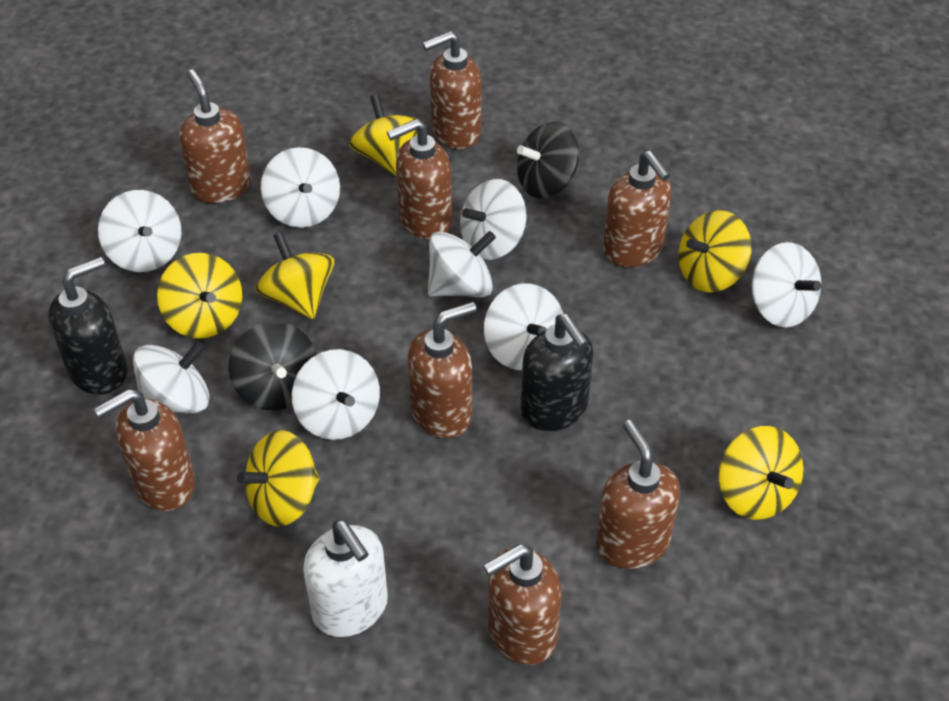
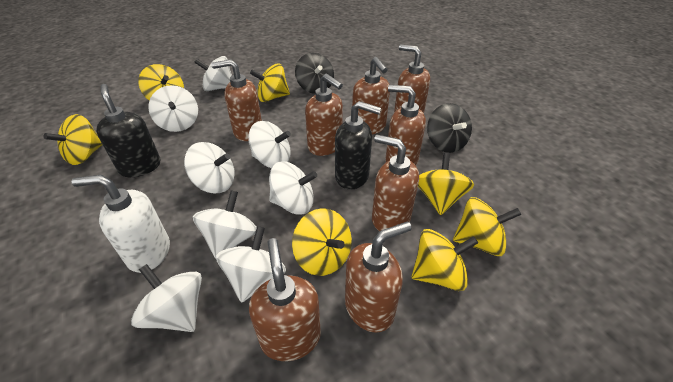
yellow spinning top: [157,253,242,338] [237,430,320,526] [255,232,334,319] [349,94,420,176] [678,210,752,293] [718,426,803,520] = 6 -> [44,114,102,165] [138,64,184,101] [250,64,290,102] [292,208,352,276] [412,229,478,291] [418,152,474,215] [453,197,521,256] = 7

